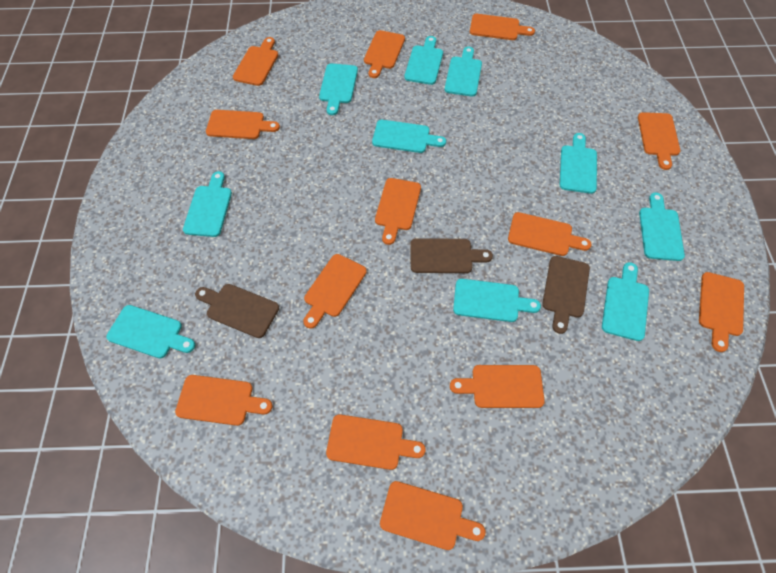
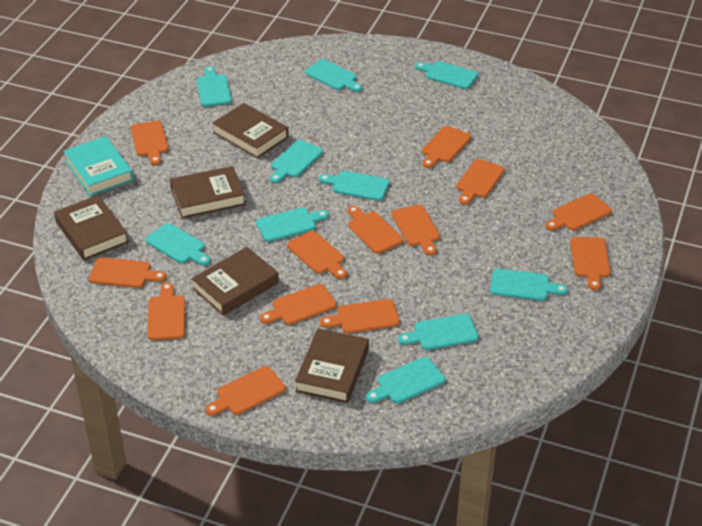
brown book: none = 0 -> [54,195,128,260] [170,166,246,218] [191,247,279,316] [212,103,289,158] [295,328,369,403] = 5
brown cutting board: [195,284,279,338] [410,238,493,273] [542,256,590,334] = 3 -> none = 0
turquoise book: none = 0 -> [64,136,133,196] = 1

